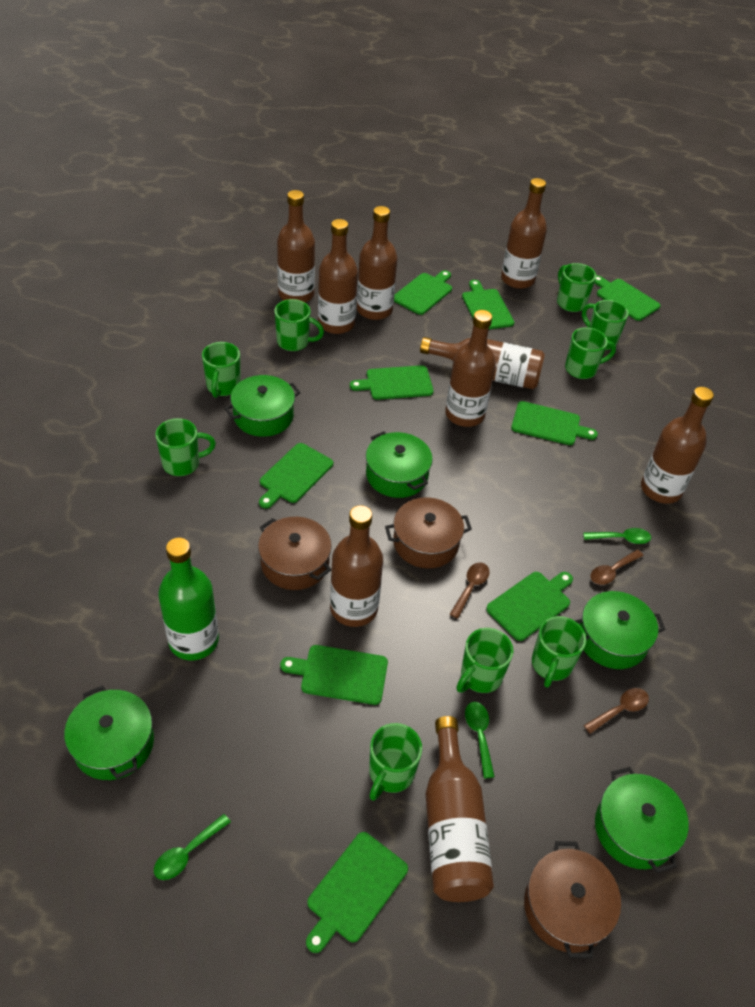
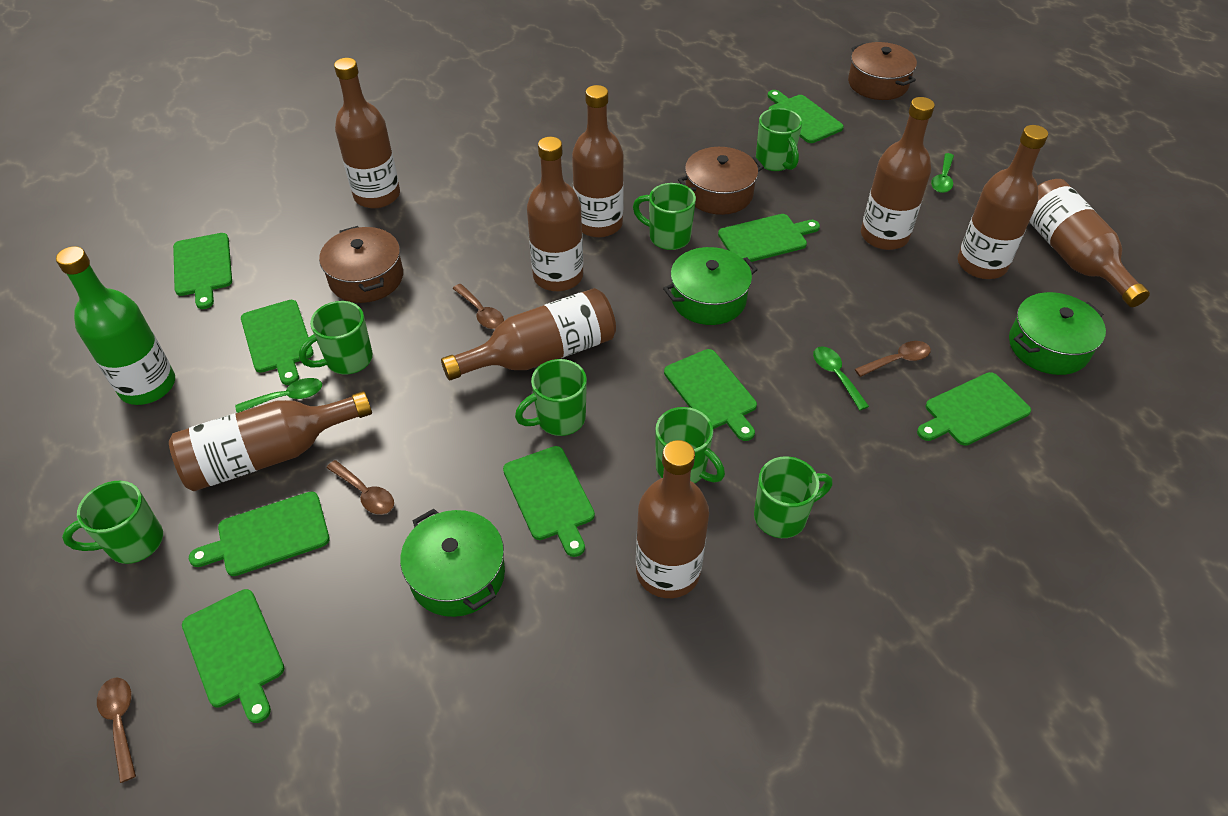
brown spoon: [450,562,490,619] [584,688,649,734] [591,550,644,585] = 3 -> [97,677,136,783] [327,460,394,515] [453,284,504,329] [855,341,931,377] = 4
green mug: [155,418,216,476] [202,342,241,398] [274,299,324,351] [369,723,422,801] [456,628,513,693] [532,616,586,688] [557,263,596,312] [565,327,616,379] [582,300,629,350] = 9 -> [62,481,163,564] [299,301,373,375] [515,359,587,436] [633,183,696,250] [655,407,725,483] [754,456,833,538] [756,108,802,171] = 7
green pot: [64,685,154,780] [224,375,301,437] [366,431,433,498] [574,591,665,669] [595,767,689,873] = 5 -> [400,509,505,617] [663,247,758,325] [1009,292,1106,375] = 3

